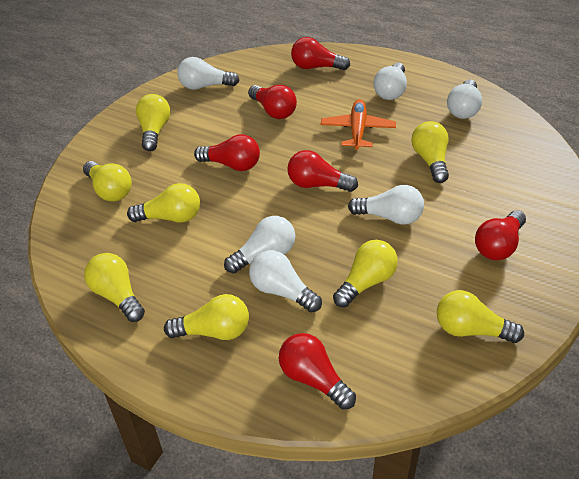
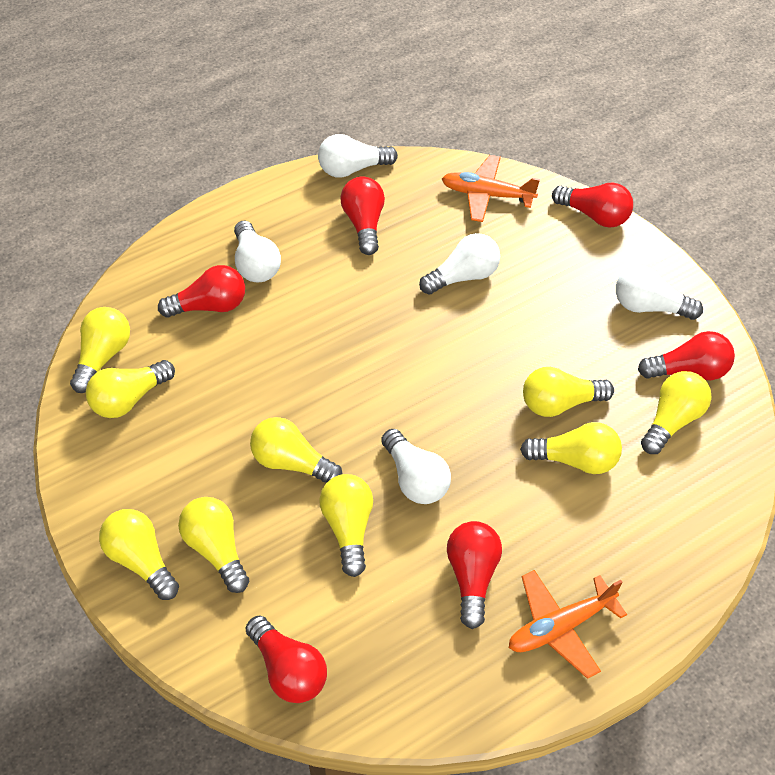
orange plane: [321,99,396,150] = 1 -> [442,155,540,222] [509,570,627,679] = 2
white light bulb: [177,57,240,90] [224,216,295,274] [249,250,322,313] [348,185,424,225] [373,63,407,100] [447,79,482,119] = 6 -> [234,221,281,282] [318,134,398,178] [381,429,451,504] [419,233,500,295] [616,265,703,320] = 5
yellow light bulb: [83,161,132,201] [84,253,145,322] [127,183,200,222] [136,94,170,151] [164,294,249,340] [333,240,398,308] [412,121,449,183] [437,290,524,343] = 8 -> [70,307,130,393] [86,360,175,418] [99,509,179,600] [178,497,249,593] [250,417,343,483] [319,474,373,577] [520,422,622,474] [523,367,614,417] [641,371,711,454] = 9

